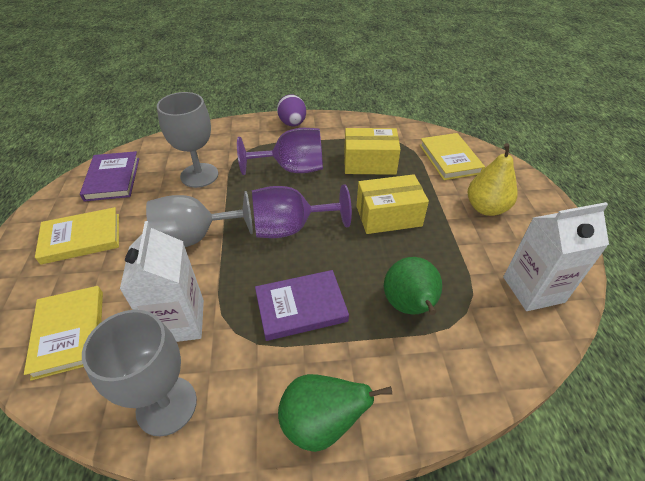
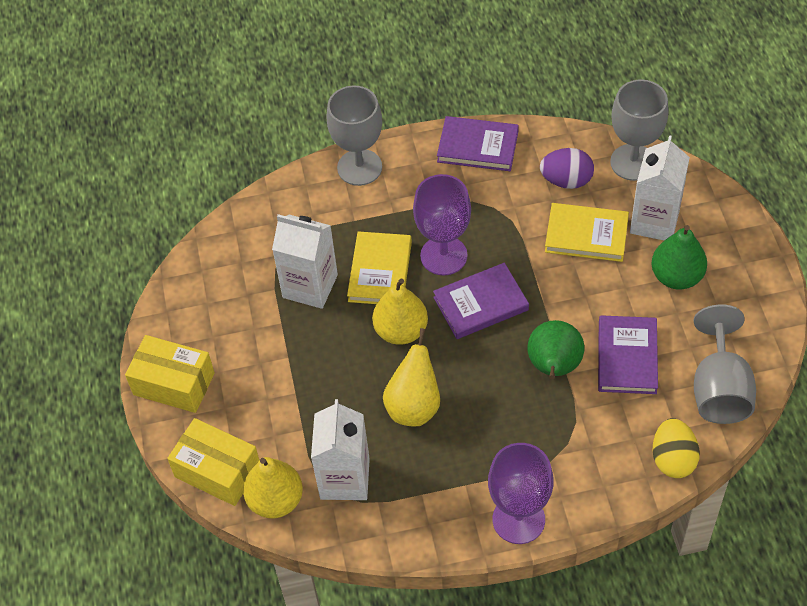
purple book: [80,151,139,202] [255,270,349,341] = 2 -> [433,263,529,339] [437,116,519,171] [598,315,658,394] = 3
white carton: [120,221,204,342] [503,202,609,311] = 2 -> [272,214,338,309] [311,399,370,500] [630,135,690,241] = 3
yellow book: [24,286,103,380] [35,207,119,265] [420,133,485,180] = 3 -> [347,231,412,304] [545,203,629,262] = 2
yellow egg: none = 0 -> [653,418,700,478] = 1
yellow pear: [468,143,518,216] = 1 -> [243,457,303,518] [372,278,428,345] [383,328,440,426] = 3

